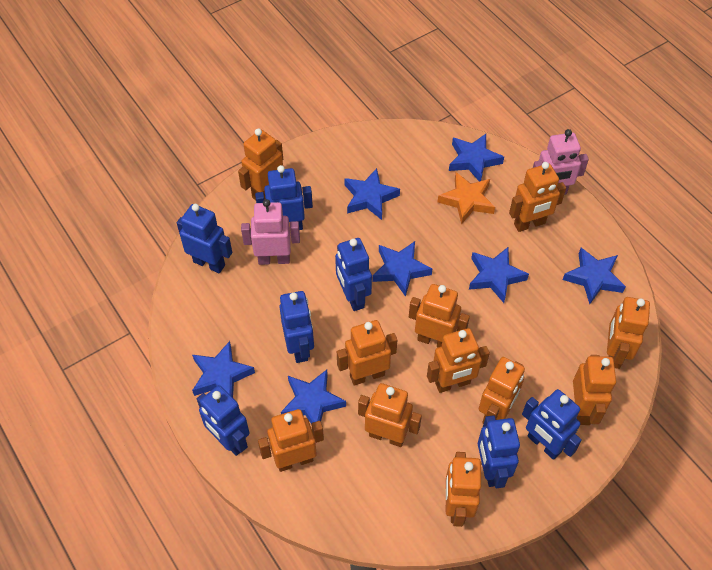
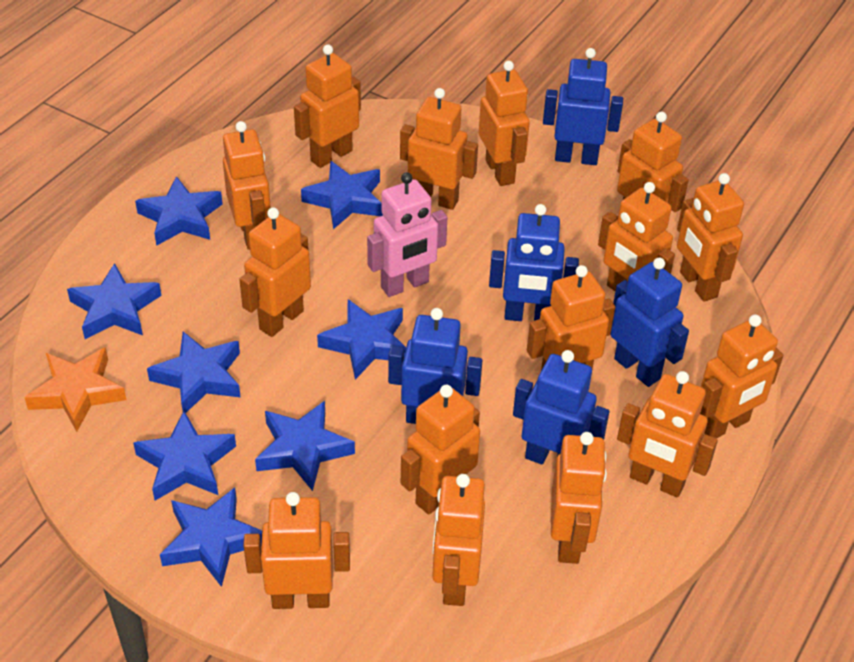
blue robot: [177,204,232,273] [197,385,249,456] [255,165,313,230] [280,291,314,363] [335,238,372,311] [478,415,520,488] [522,389,582,460] = 7 -> [388,308,483,424] [489,204,579,321] [513,350,609,464] [543,48,623,165] [611,258,689,387] = 5
blue star: [192,341,255,398] [281,370,346,424] [344,168,400,220] [372,241,432,297] [449,134,504,181] [469,247,529,303] [563,248,626,304] = 7 -> [67,263,161,339] [133,411,236,501] [135,176,223,246] [147,332,241,413] [160,488,262,587] [255,401,355,491] [301,161,383,229] [317,299,406,380] = 8
orange robot: [238,128,283,200] [258,409,324,472] [337,320,397,385] [358,383,422,447] [409,284,470,347] [427,328,490,393] [446,452,481,527] [479,357,525,424] [509,162,566,232] [573,355,616,425] [607,297,650,369] = 11 -> [223,121,271,250] [239,208,311,337] [243,492,350,609] [294,44,361,168] [400,88,478,210] [401,385,480,515] [432,474,485,606] [479,61,530,186] [527,265,615,370] [551,432,607,564] [598,182,675,291] [617,112,689,212] [617,371,718,497] [677,173,744,302] [700,314,783,438] = 15
pink robot: [241,199,300,265] [533,129,589,195] = 2 -> [367,172,447,297] = 1

